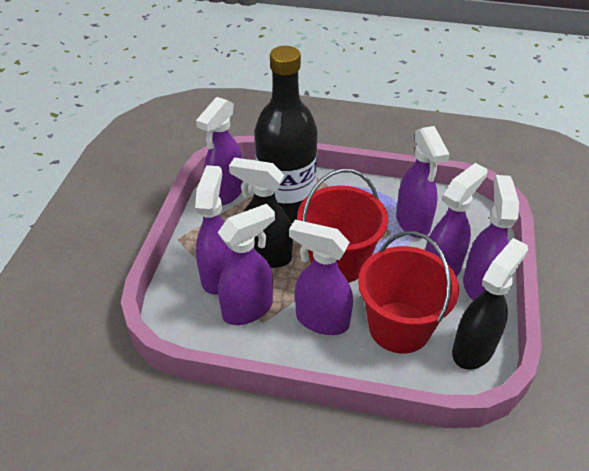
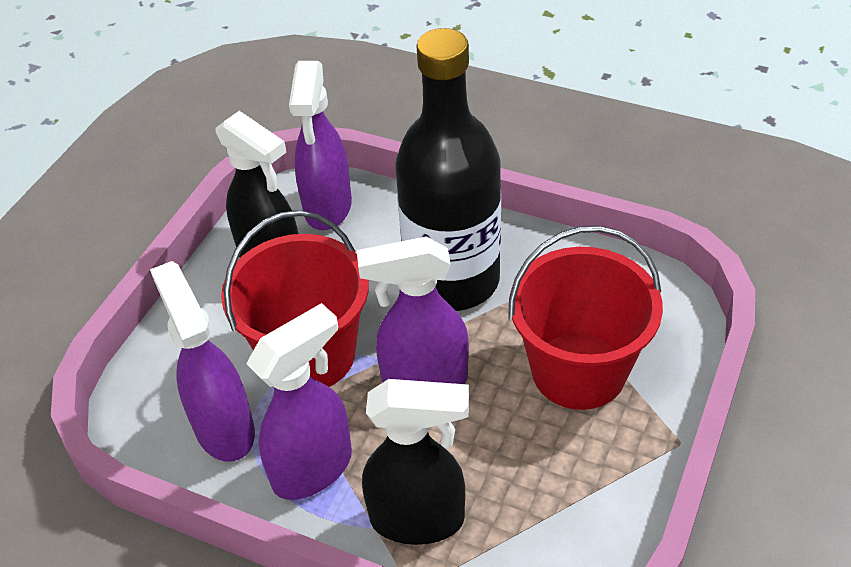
purple spray bottle: [195,165,232,294] [196,97,243,205] [217,204,275,325] [289,220,353,335] [396,126,450,238] [425,163,488,277] [463,175,519,300] = 7 -> [150,261,255,462] [246,303,352,500] [289,61,352,230] [357,236,469,384] = 4

